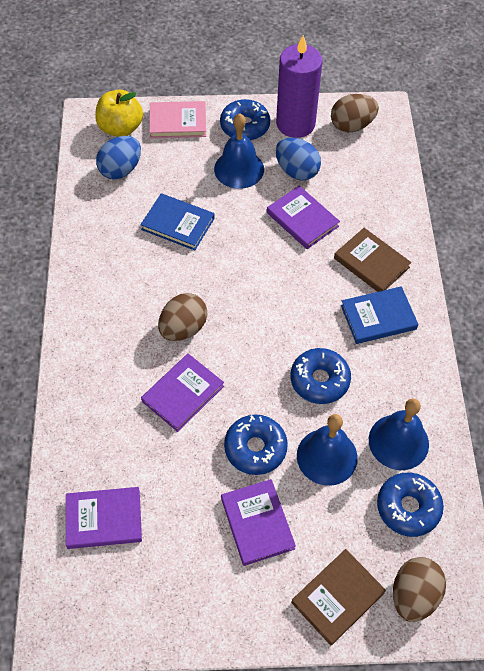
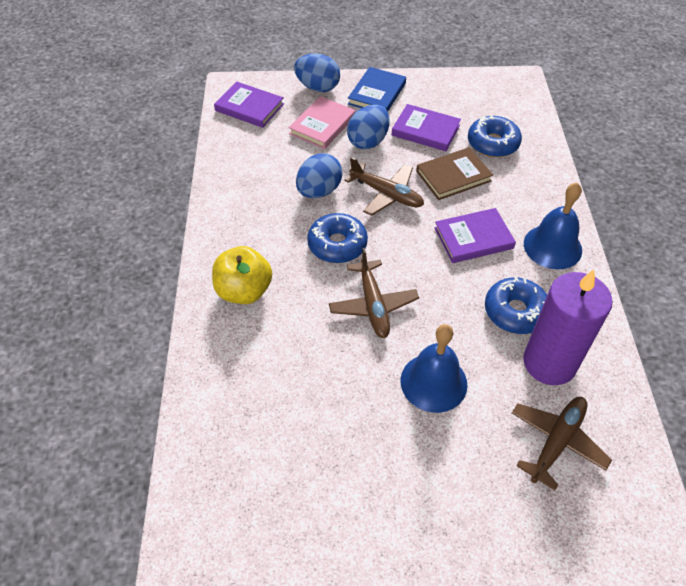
blue bell: [214,113,264,189] [297,414,358,486] [369,398,429,470] = 3 -> [401,324,468,413] [524,183,582,270] = 2
blue book: [140,193,215,250] [341,286,419,344] = 2 -> [348,67,406,112] = 1
blue donut: [220,99,270,140] [224,414,288,475] [291,348,351,404] [377,473,444,537] = 4 -> [307,213,368,263] [468,115,522,157] [485,276,547,334] = 3
blue egg: [96,136,141,179] [276,138,321,181] = 2 -> [294,53,340,92] [296,153,343,198] [347,105,390,149] = 3
brown book: [291,549,386,645] [334,228,411,292] = 2 -> [416,147,493,200] = 1
brown egg: [158,293,207,341] [331,94,379,132] [393,557,446,622] = 3 -> none = 0
brown plane: none = 0 -> [329,248,419,338] [345,157,424,216] [512,397,612,490] = 3
purple book: [66,487,142,549] [141,354,224,432] [221,479,296,566] [267,186,340,249] = 4 -> [214,81,284,128] [392,104,461,151] [434,208,516,263] = 3

